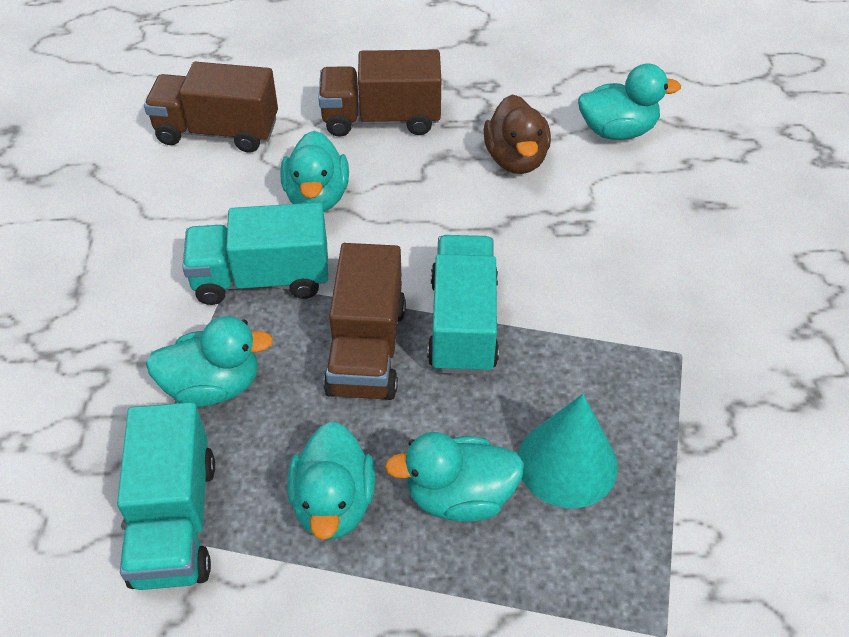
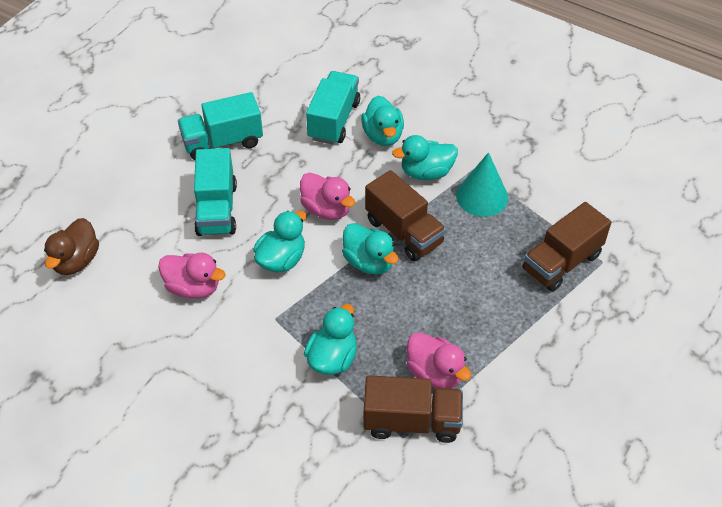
pink duck: none = 0 -> [158,253,225,299] [300,173,355,220] [407,332,471,389] = 3

